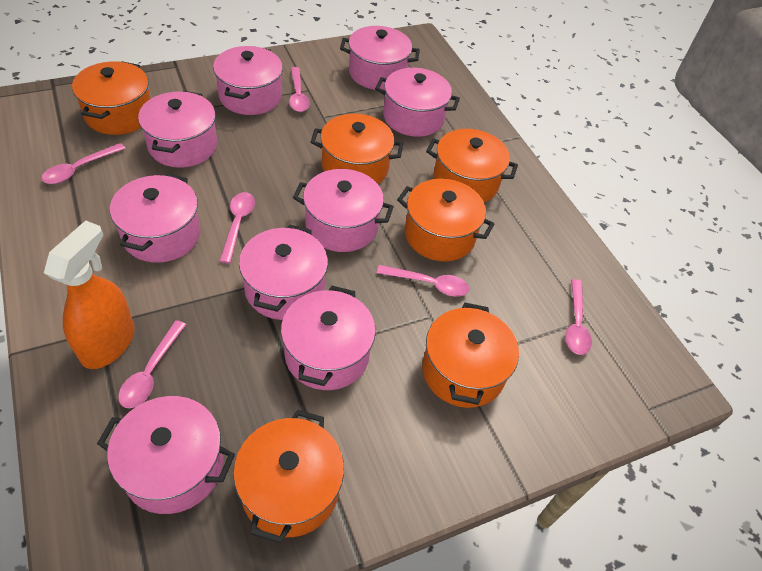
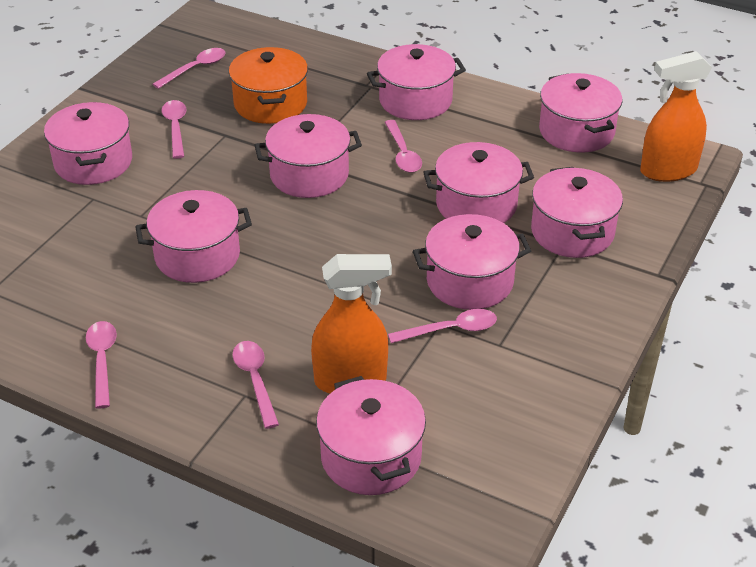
orange pot: [72,61,151,135] [233,410,344,543] [311,114,403,184] [397,179,494,261] [422,303,519,408] [426,129,518,202] = 6 -> [229,47,308,124] = 1
orange spray bottle: [44,220,134,369] = 1 -> [311,254,392,394] [640,51,712,182] = 2

